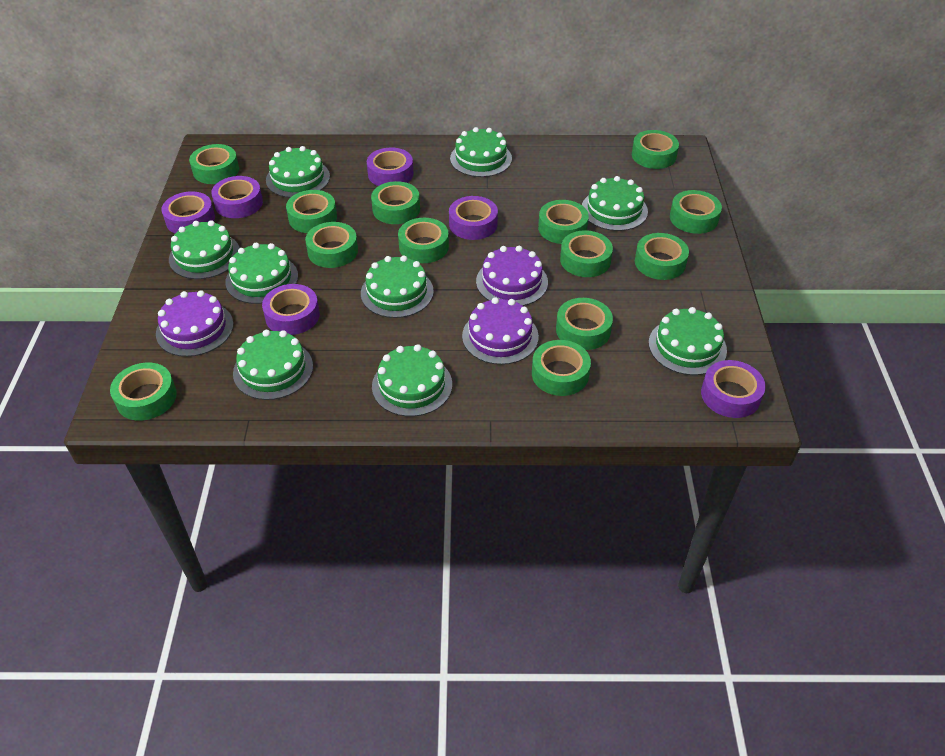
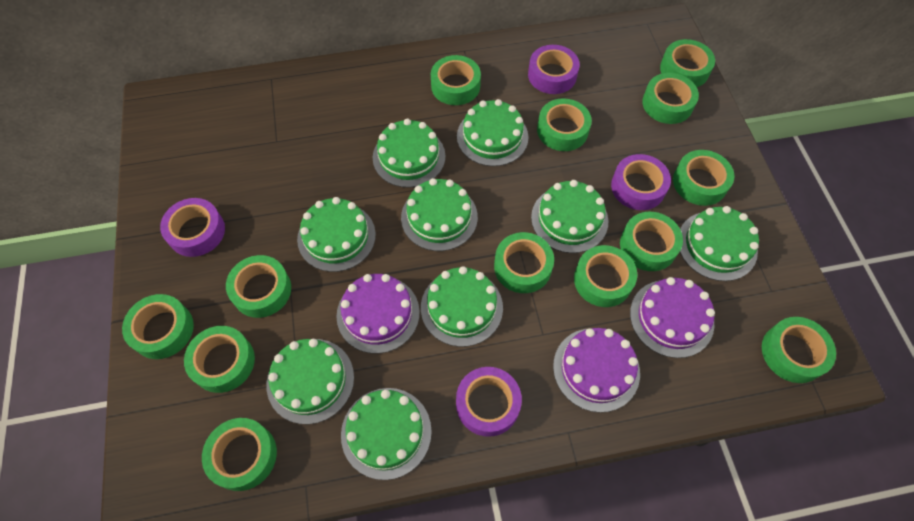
purple tape: [161,191,215,234] [211,176,263,218] [262,284,320,335] [367,148,414,186] [449,196,498,240] [701,360,766,418] = 6 -> [160,198,225,257] [456,367,522,437] [528,45,580,94] [611,154,671,210] = 4

